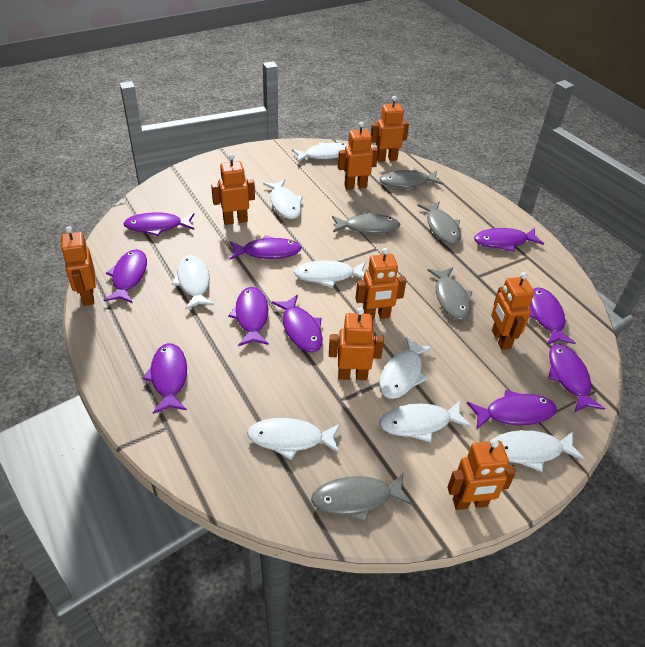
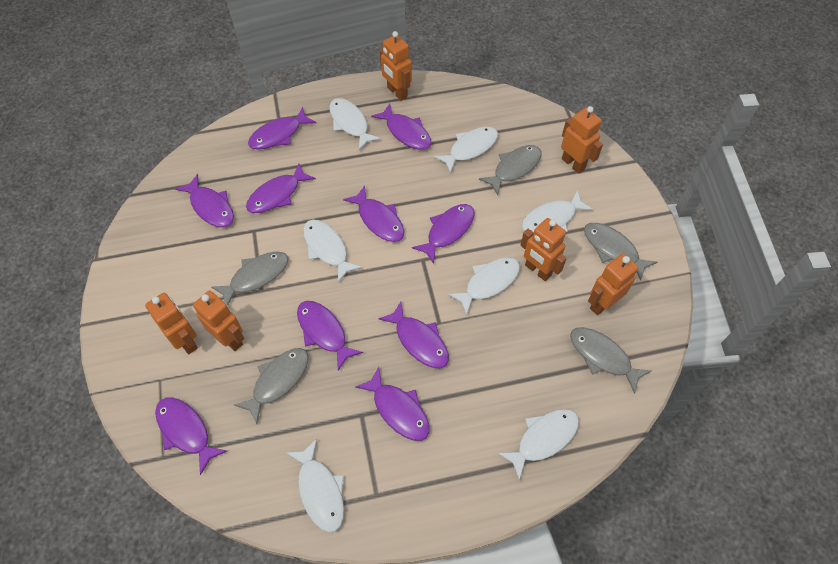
orange robot: [61,226,96,306] [211,154,255,225] [329,308,384,380] [338,122,378,190] [355,248,406,320] [371,96,409,162] [447,439,516,510] [491,272,534,350] = 8 -> [145,293,198,354] [193,291,244,351] [380,31,412,101] [520,218,567,281] [561,106,603,174] [588,254,638,315] = 6
white fish: [171,255,214,310] [247,418,340,460] [263,179,303,219] [292,142,349,162] [294,260,366,288] [379,336,434,399] [380,400,471,442] [493,430,585,472] = 8 -> [286,439,344,533] [303,220,362,283] [329,98,381,150] [434,127,498,174] [448,257,520,315] [497,409,579,481] [522,190,594,232] = 7

